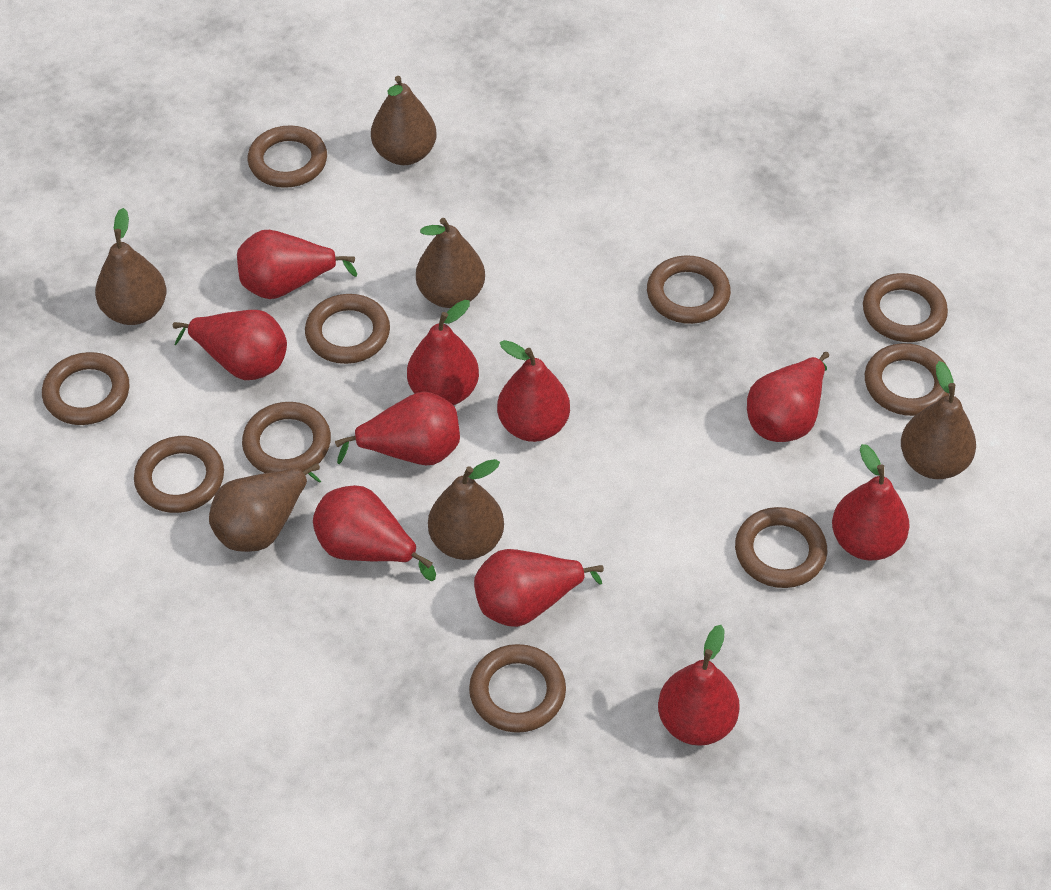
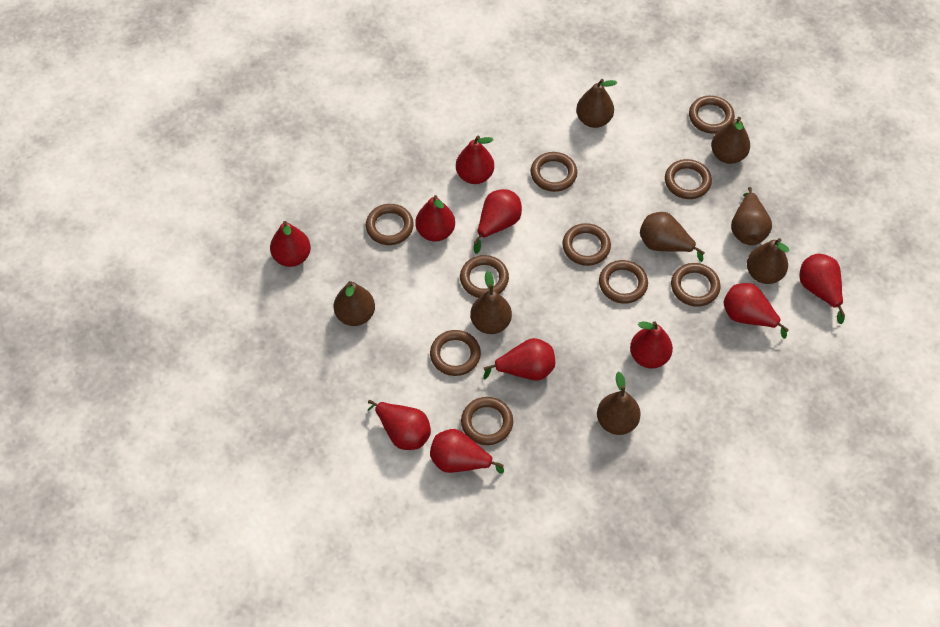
brown pear: [95,208,166,325] [209,463,321,552] [371,76,437,165] [416,218,485,308] [428,459,504,560] [901,361,976,479] = 6 -> [333,281,375,326] [470,271,512,334] [576,79,617,128] [597,371,641,435] [640,212,705,262] [711,117,750,164] [731,187,772,245] [747,238,789,284] = 8

